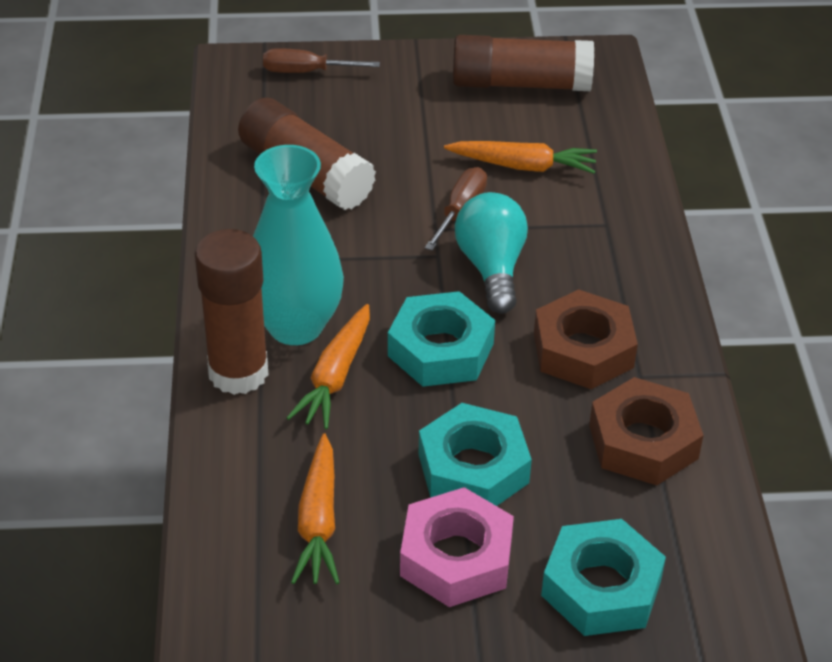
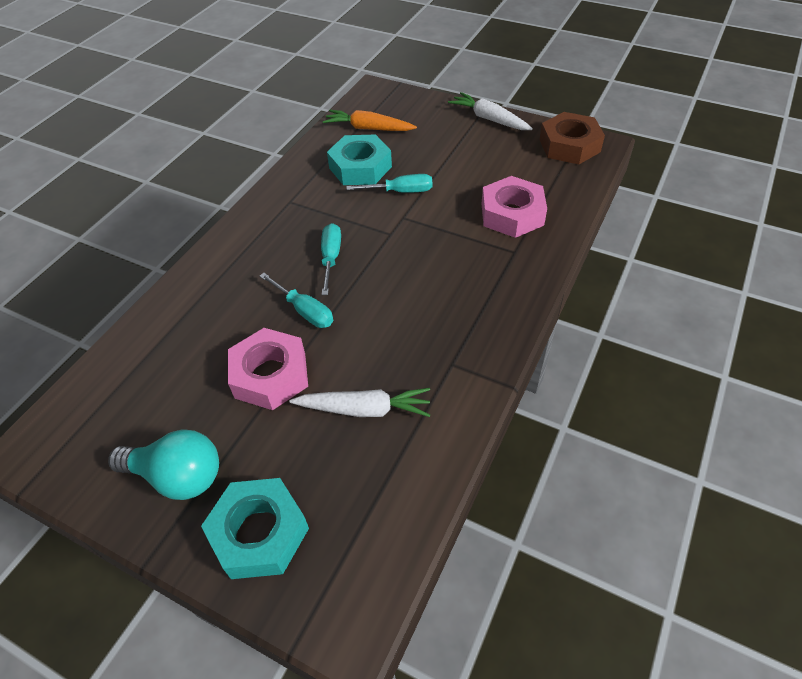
brown glue stick: [195,229,269,395] [238,98,376,210] [453,35,594,91] = 3 -> none = 0
brown nut: [534,289,638,389] [589,377,704,485] = 2 -> [539,112,605,164] = 1
brown screwdriver: [263,48,380,73] [425,167,487,251] = 2 -> none = 0
orange carrot: [287,304,370,429] [291,433,340,584] [444,141,597,174] = 3 -> [323,110,417,131] = 1
pink nut: [400,487,514,607] = 1 -> [228,328,308,410] [482,176,547,238] = 2
turquoise nut: [388,291,495,387] [419,403,532,506] [541,519,666,636] = 3 -> [201,478,309,579] [327,135,392,185] = 2
turquoise screwdriver: none = 0 -> [259,273,333,328] [321,223,341,295] [347,174,432,193] = 3
turquoise vase: [253,145,344,345] = 1 -> none = 0
white carrot: none = 0 -> [289,388,430,417] [448,92,533,130] = 2

